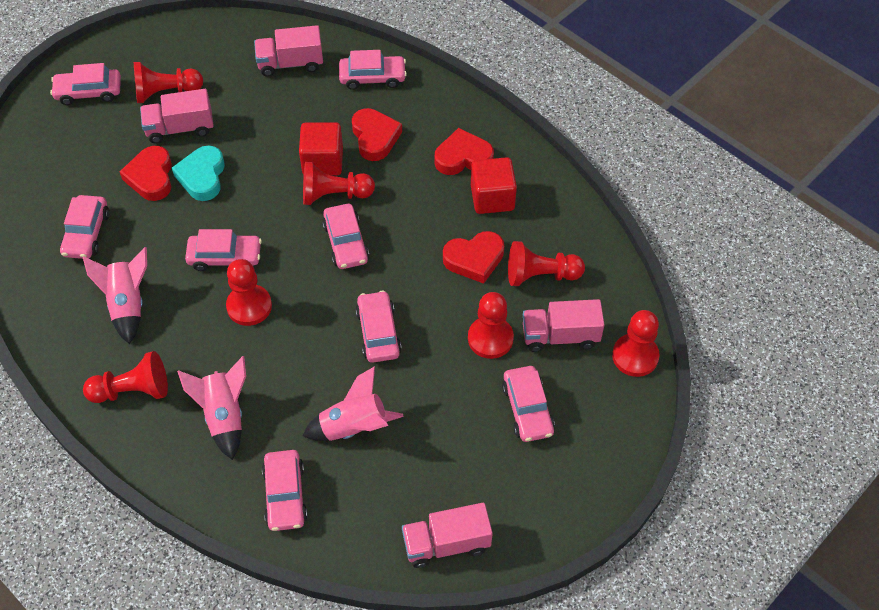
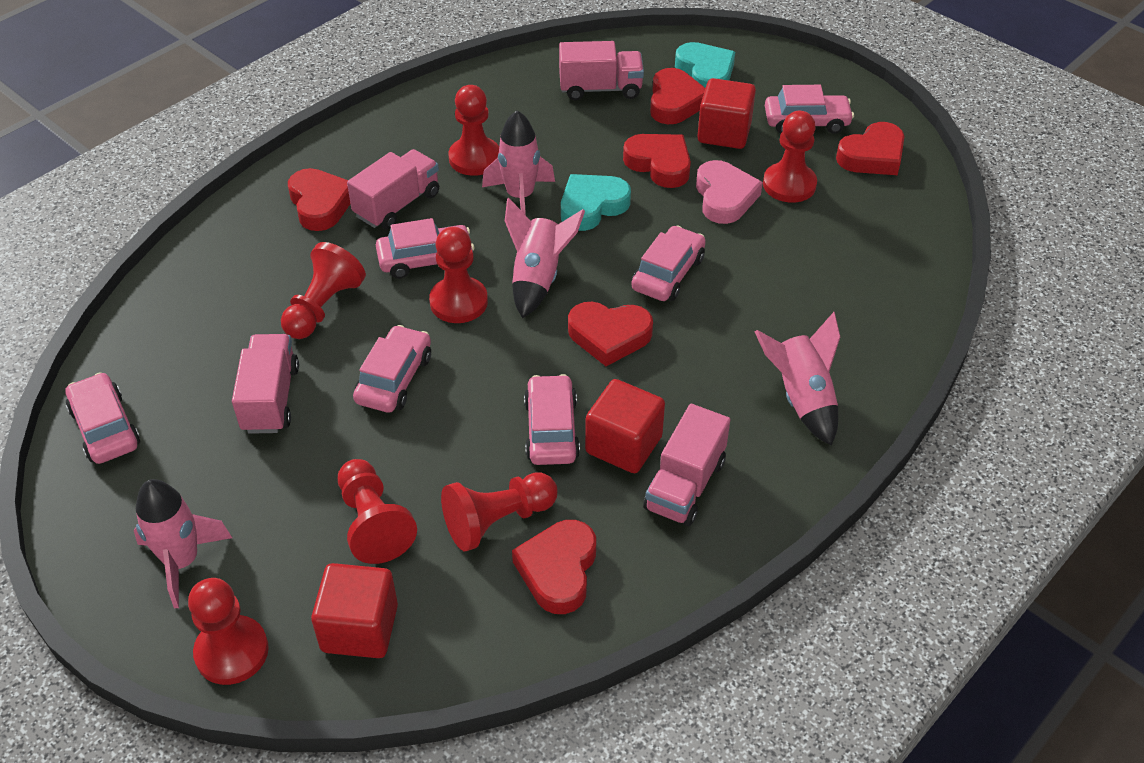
pink car: [50,63,121,105] [60,195,109,259] [185,229,262,271] [262,450,308,531] [322,204,369,269] [339,50,407,90] [356,291,402,363] [502,366,555,442] = 8 -> [66,372,140,464] [353,325,431,413] [376,218,474,279] [524,374,580,465] [631,225,706,301] [765,85,854,134] = 6
pink heart: none = 0 -> [696,160,763,224] = 1
pink rocket: [83,247,147,344] [177,356,246,460] [302,366,404,441] = 3 -> [134,479,232,608] [482,110,555,215] [505,198,585,318] [755,312,840,446] = 4
red cube: [299,122,343,175] [471,157,517,214] = 2 -> [311,563,398,658] [585,379,665,473] [697,78,756,149] = 3
red heart: [120,146,172,201] [352,108,402,161] [435,128,494,175] [443,231,504,284] = 4 -> [288,168,351,231] [512,520,596,614] [568,302,653,366] [623,134,691,188] [650,68,705,124] [836,122,905,175] = 6
turquoise heart: [172,146,225,201] = 1 -> [561,174,631,231] [675,42,735,88] = 2

